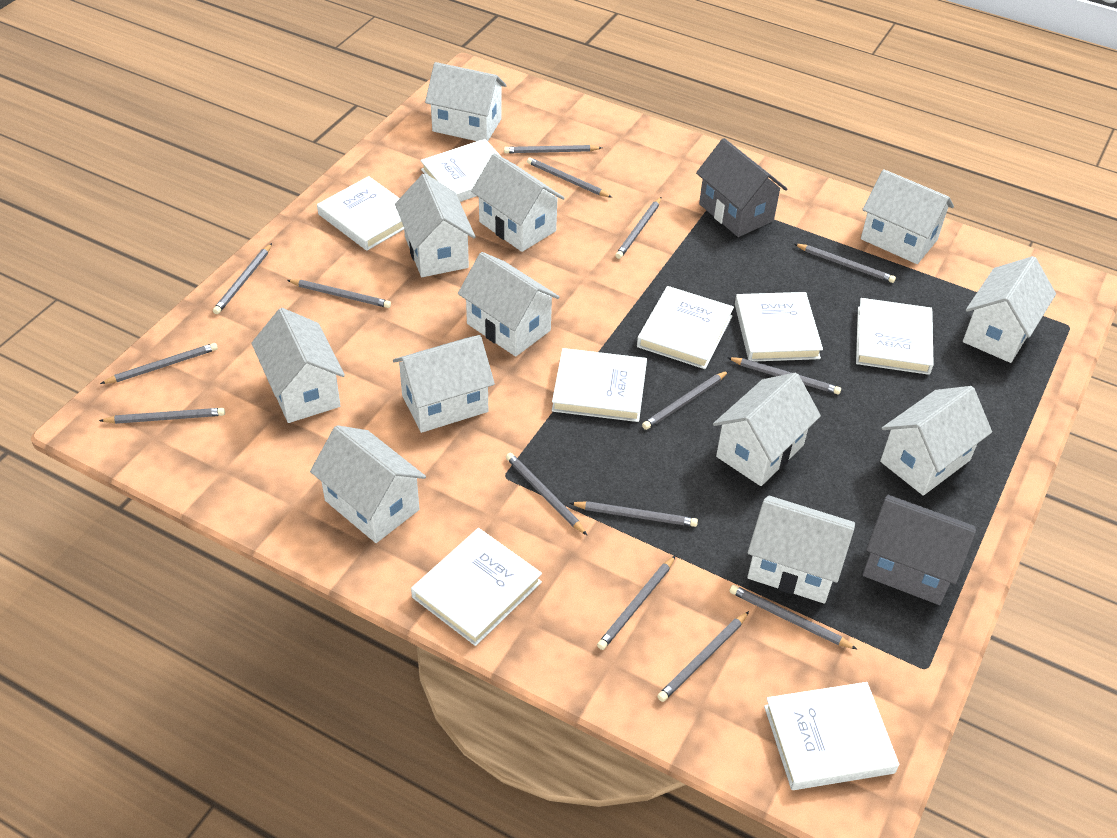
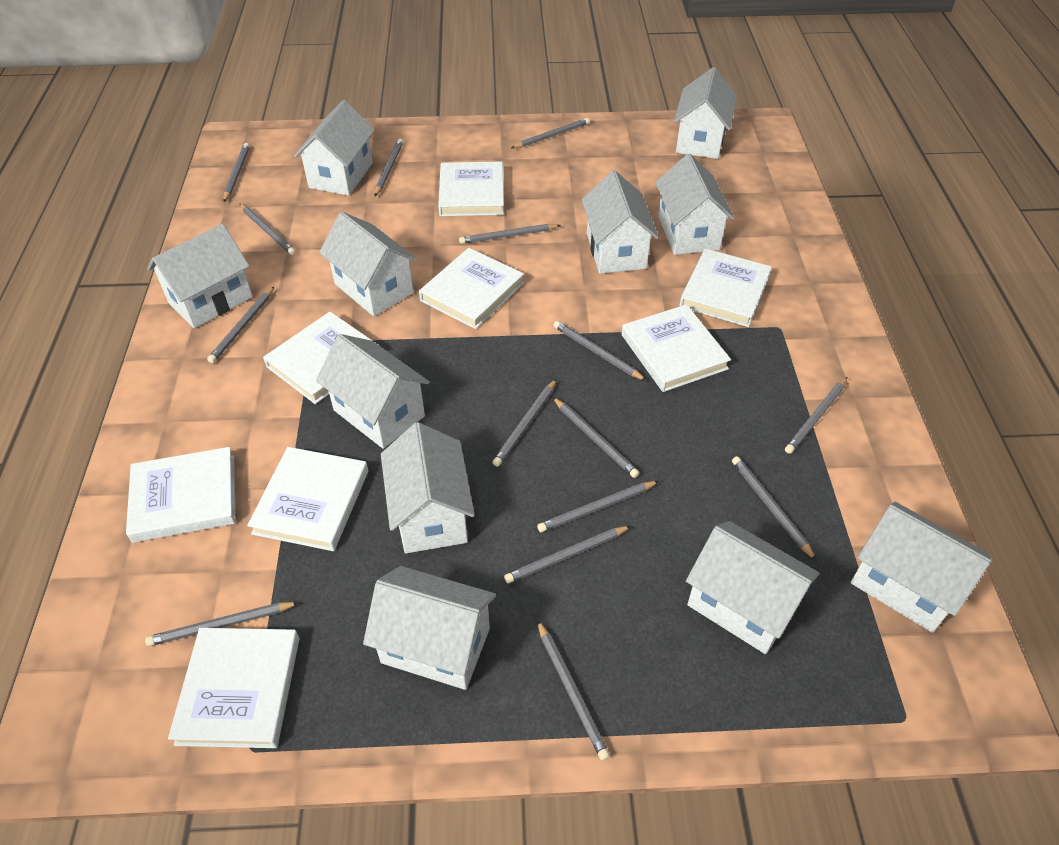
grey house: [696,138,787,237] [862,495,976,605] = 2 -> none = 0
white house: [251,308,345,423] [310,425,426,543] [393,335,495,433] [395,173,476,277] [425,62,507,141] [458,252,560,357] [471,153,565,252] [713,372,821,486] [747,496,855,604] [861,169,954,264] [880,386,992,496] [963,256,1056,363] = 12 -> [147,224,253,328] [294,100,375,196] [316,334,429,449] [319,212,417,316] [363,566,496,690] [381,422,475,553] [582,171,659,274] [655,154,735,255] [674,67,737,159] [686,521,820,654] [851,502,991,633] = 11

